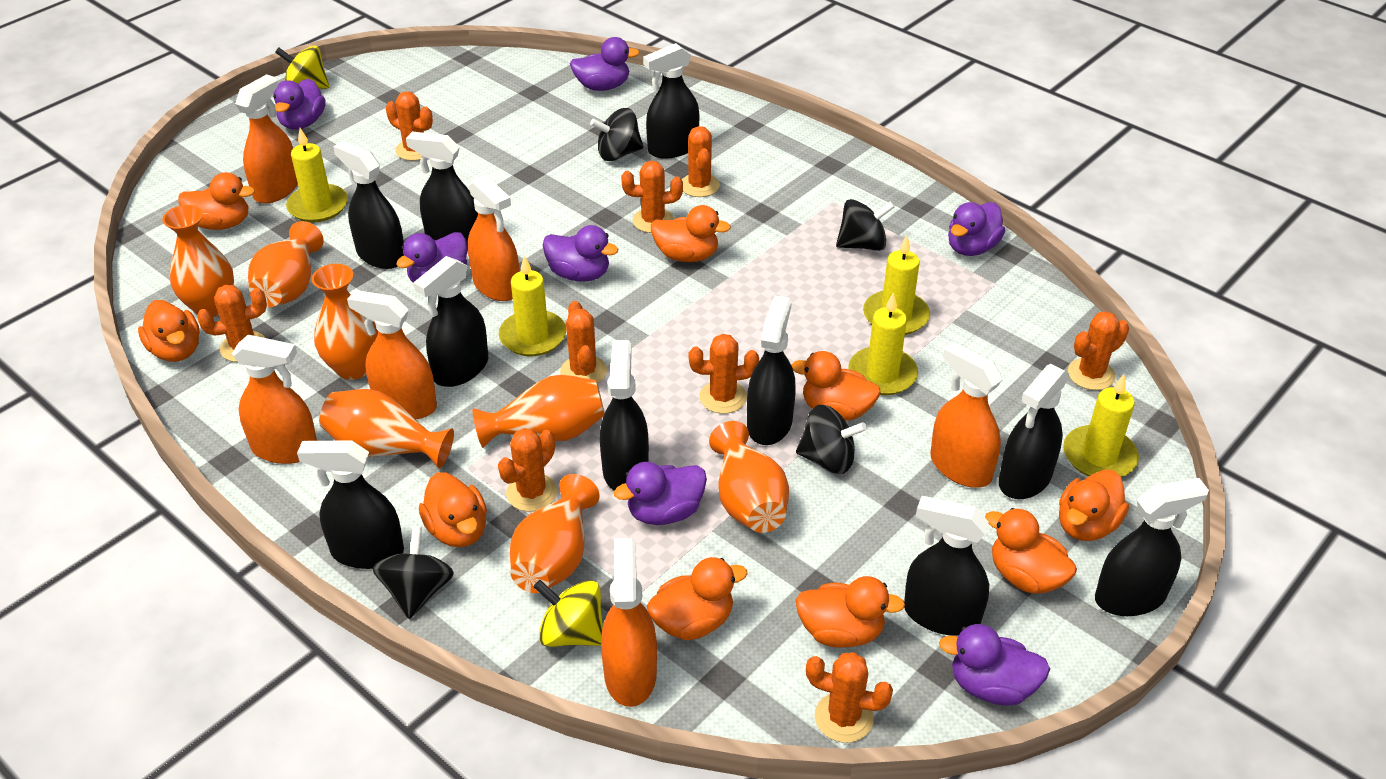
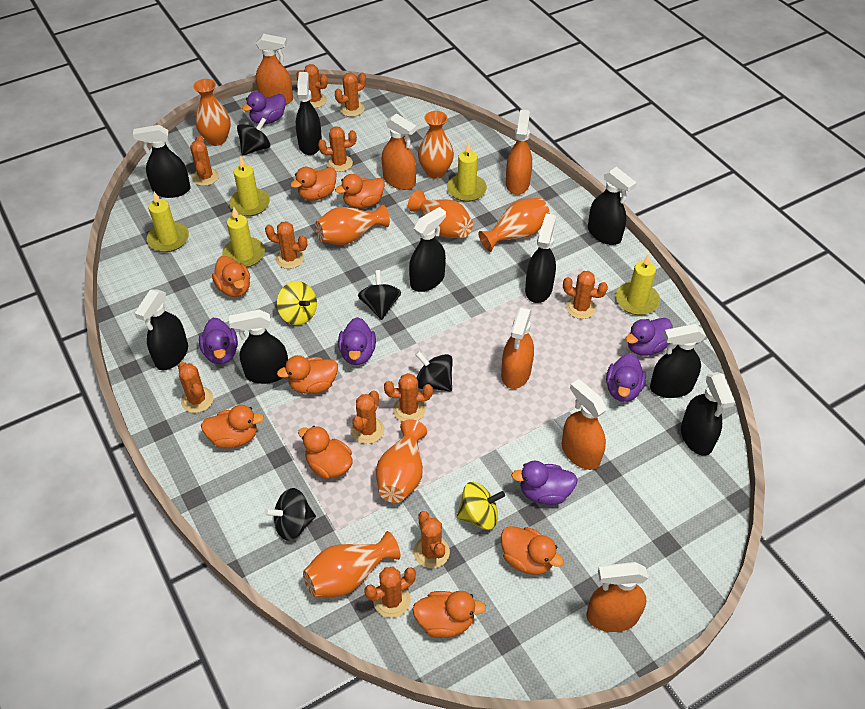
black spray bottle: [297,440,404,569] [333,141,404,269] [406,132,478,251] [414,256,488,387] [600,340,649,491] [643,43,699,159] [747,296,796,445] [904,496,989,635] [999,364,1069,499] [1095,478,1209,616] = 10 -> [133,125,191,198] [134,289,188,370] [229,309,288,384] [296,72,322,155] [409,207,446,292] [525,214,556,303] [588,167,637,245] [650,324,706,398] [681,372,735,456] = 9
orange cactus: [197,285,267,362] [386,91,433,161] [498,428,557,512] [560,301,607,383] [621,161,683,233] [682,126,720,197] [689,334,759,414] [806,652,893,743] [1068,311,1129,390] = 9 -> [178,362,213,413] [190,136,219,186] [265,221,307,269] [297,64,328,108] [318,126,357,172] [335,72,366,117] [351,391,384,444] [364,567,416,618] [384,373,433,422] [414,511,450,568] [563,271,608,319] = 11
orange duck: [138,300,200,362] [178,172,255,230] [419,472,487,547] [647,557,748,640] [651,205,731,262] [791,351,881,421] [795,576,905,648] [985,508,1077,594] [1059,469,1129,541] = 9 -> [201,405,264,449] [212,256,250,297] [277,355,338,394] [291,167,336,201] [298,426,353,479] [335,174,385,209] [412,591,486,638] [501,526,564,575] = 8
purple duck: [273,78,326,130] [396,232,467,283] [543,225,618,282] [570,37,640,91] [614,462,707,525] [939,624,1050,706] [948,202,1005,256] = 7 -> [199,318,238,364] [242,92,285,124] [338,317,376,365] [511,461,578,505] [606,353,646,402] [626,318,673,356] = 6

